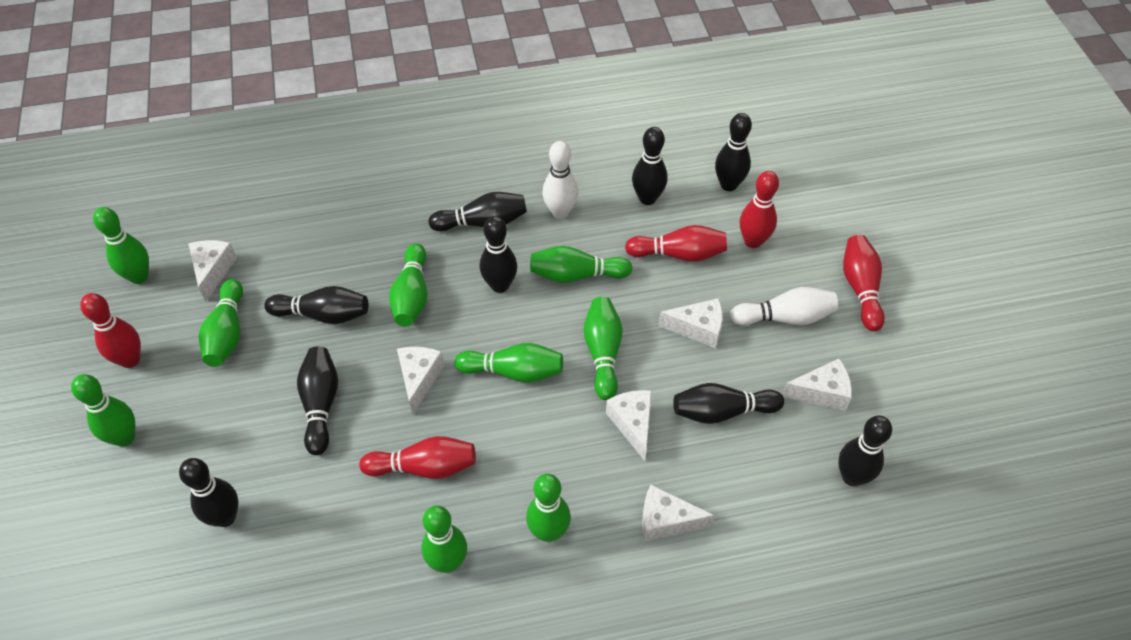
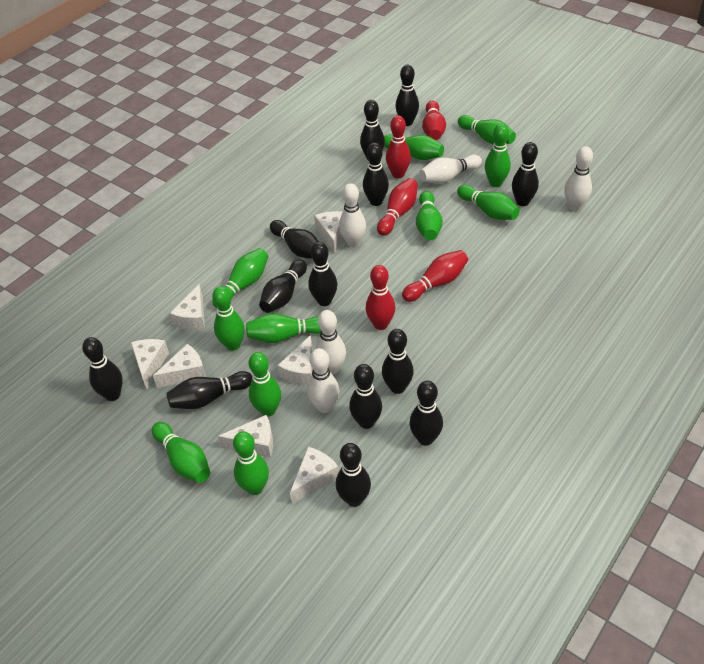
black bowling pin: [179,458,239,527] [264,286,368,324] [297,347,338,455] [429,192,527,231] [480,216,517,293] [632,127,667,205] [673,383,784,424] [715,113,752,191] [838,415,892,486] = 9 -> [82,337,123,401] [167,371,252,409] [259,259,307,313] [270,220,319,259] [309,242,337,306] [336,443,371,507] [349,364,382,429] [360,100,385,161] [363,143,389,206] [382,329,414,394] [395,65,419,126] [409,381,443,446] [512,142,539,206] = 13
green bowling pin: [71,374,135,447] [93,207,149,284] [199,279,243,367] [389,243,428,327] [421,505,467,573] [454,343,563,383] [526,474,571,542] [530,246,632,283] [584,297,622,400] = 9 -> [152,422,210,483] [212,248,268,308] [212,286,244,351] [233,431,269,495] [246,313,321,343] [249,352,281,416] [384,134,444,160] [416,191,443,240] [457,185,520,220] [458,115,516,144] [485,124,511,187] = 11
white bowling pin: [542,141,578,219] [730,287,838,326] = 2 -> [307,348,339,413] [315,310,346,375] [339,183,366,247] [419,155,482,184] [564,146,593,211] = 5
white cheese: [188,240,237,302] [397,347,444,415] [606,390,652,461] [642,484,715,542] [658,298,723,348] [782,358,852,411] = 6 -> [131,339,169,389] [153,344,206,388] [170,284,205,330] [218,415,273,458] [277,335,312,386] [290,447,339,504] [314,211,343,253] = 7

